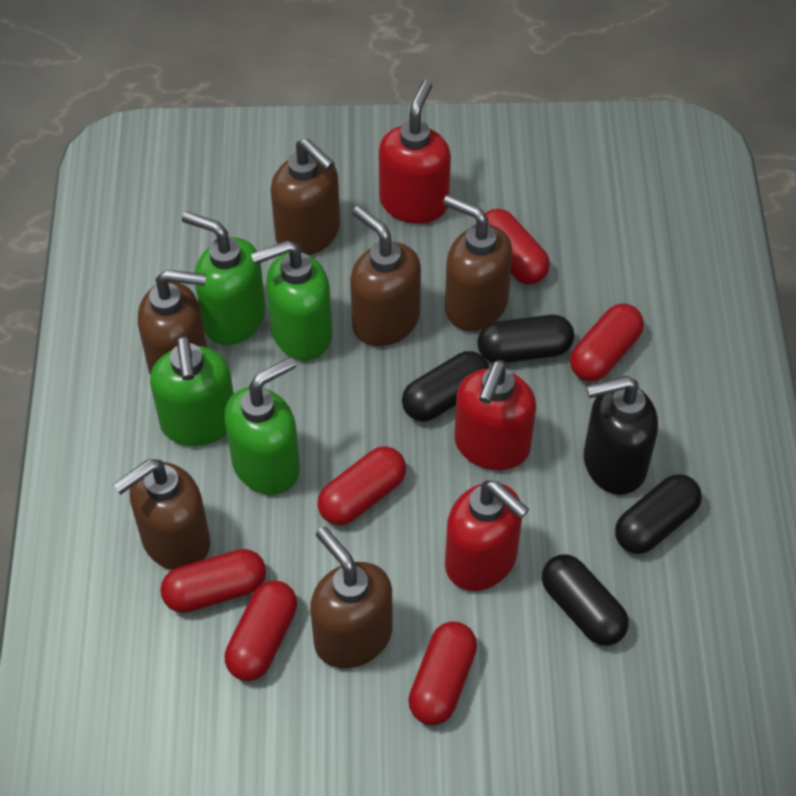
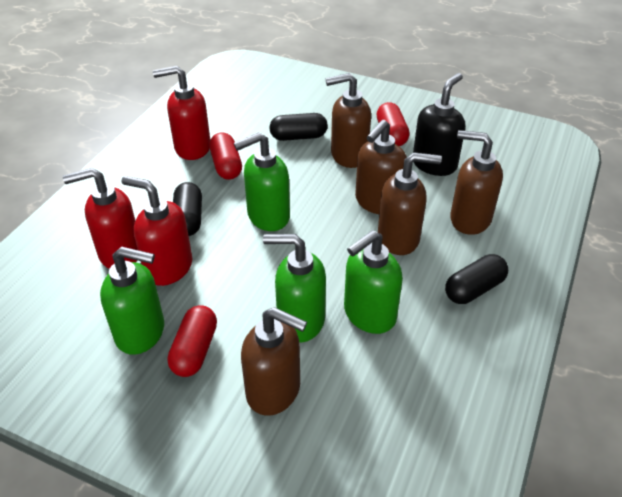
black capsule: [402,351,489,422] [478,315,574,363] [542,555,629,646] [615,474,702,554] = 4 -> [173,182,202,236] [270,113,328,141] [445,254,508,304] = 3
brown soap dispenser: [113,459,210,570] [138,270,207,376] [271,138,340,255] [310,527,393,669] [350,206,421,346] [443,195,513,331] = 6 -> [241,307,307,416] [325,73,371,168] [355,120,407,214] [378,152,442,255] [450,130,503,235] = 5
red capsule: [160,549,266,613] [225,580,297,681] [318,446,406,525] [408,621,477,725] [485,209,550,284] [570,304,644,381] = 6 -> [168,305,217,377] [209,132,242,180] [377,102,410,146] = 3

